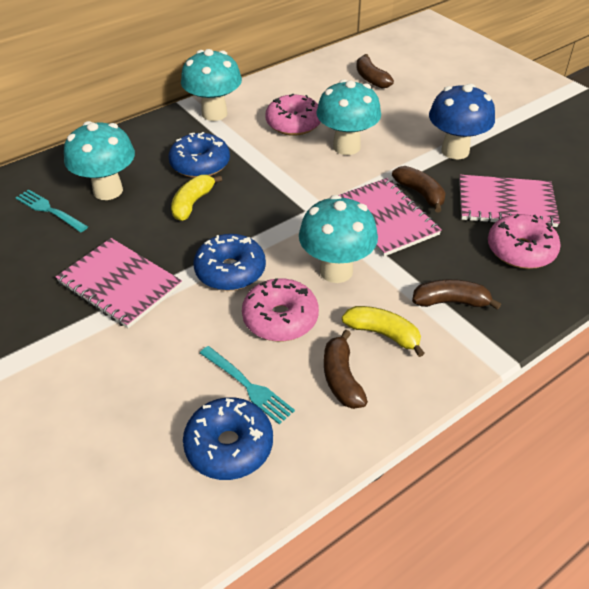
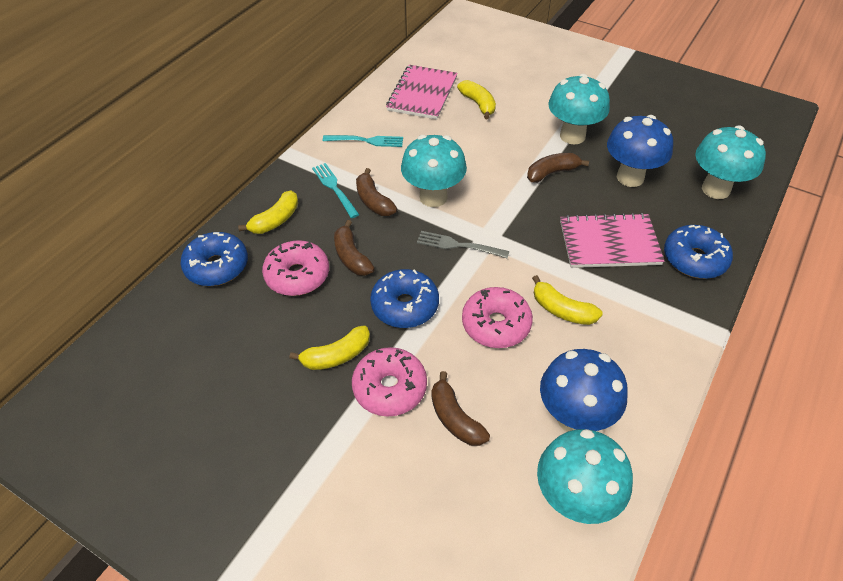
blue mushroom: [429,84,495,160] = 1 -> [540,349,628,432] [607,115,673,187] = 2
grey fork: none = 0 -> [417,231,509,259] = 1
pink notebook: [56,238,182,328] [339,178,442,256] [459,175,560,227] = 3 -> [386,65,458,119] [560,213,665,268] = 2
yellow banana: [171,175,222,221] [342,306,425,357] = 2 -> [238,190,298,234] [290,325,370,370] [457,80,496,119] [532,275,603,325] = 4

